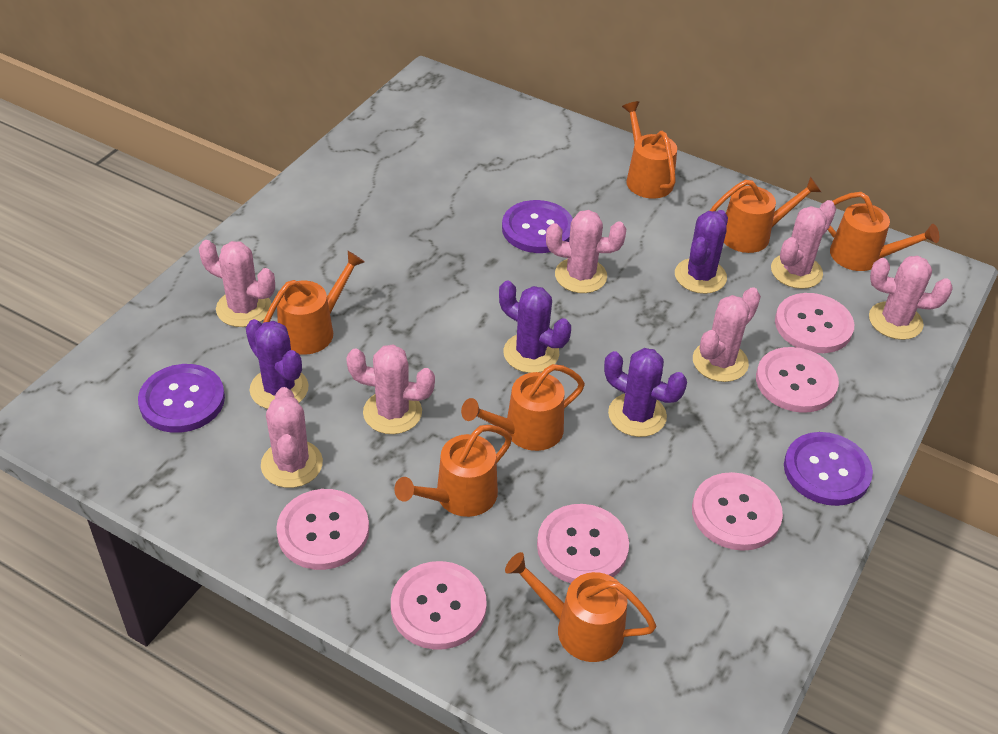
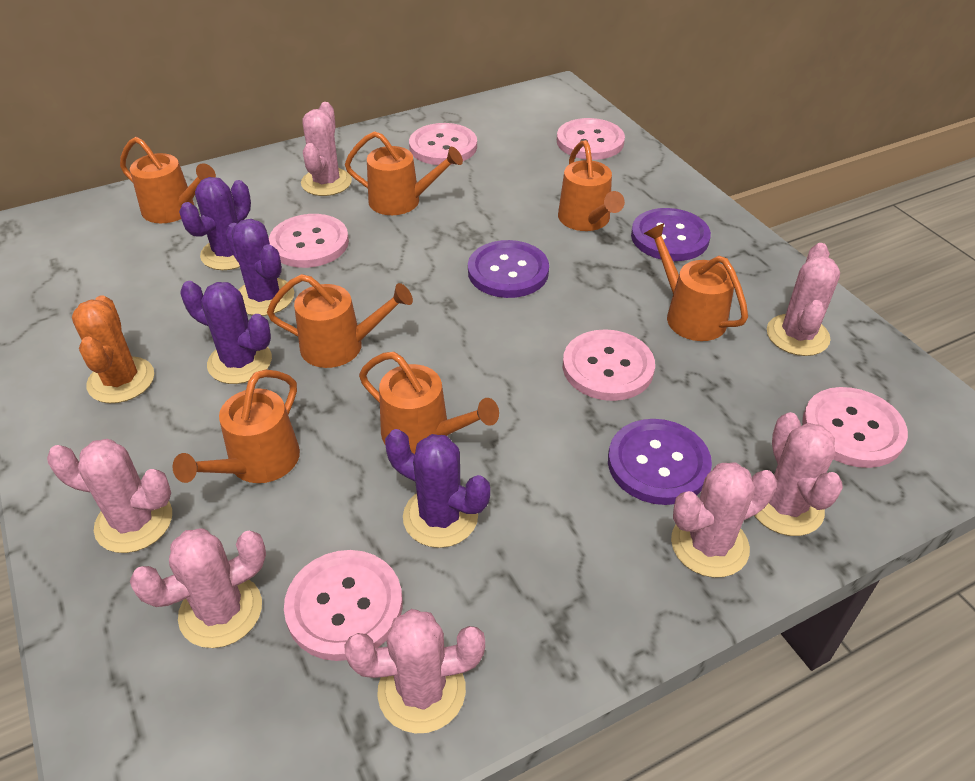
orange cactus: none = 0 -> [72,295,154,403] = 1

